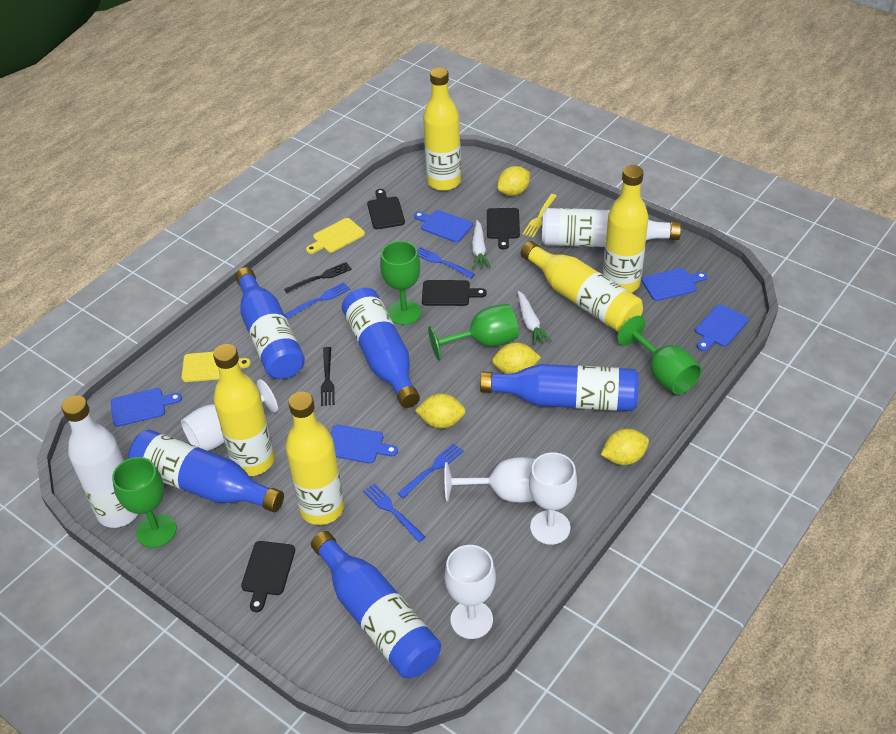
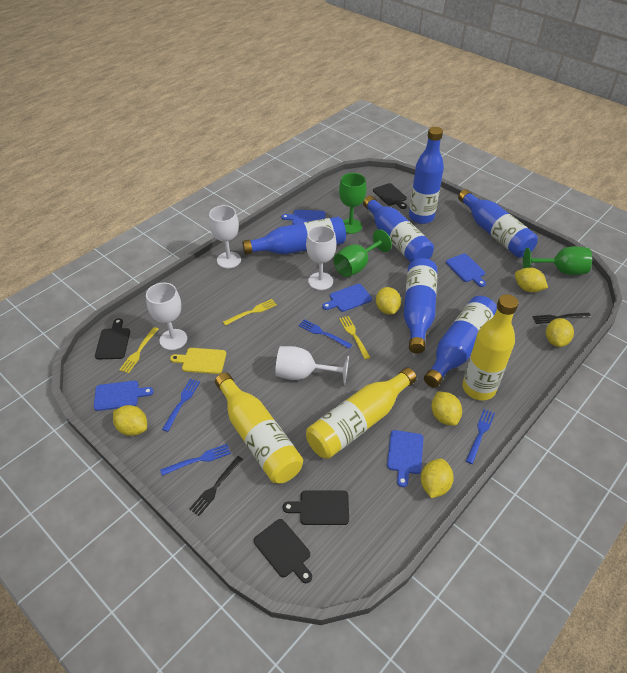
blue bottle: [128,430,284,512] [235,267,305,379] [311,531,441,678] [342,288,420,408] [480,364,639,411] = 5 -> [242,217,346,254] [363,196,434,262] [403,258,437,354] [409,127,444,224] [424,296,497,388] [458,189,538,258] = 6
green goblet: [112,457,177,548] [380,241,421,325] [428,304,519,360] [617,316,702,395] = 4 -> [333,229,392,277] [339,173,367,234] [523,246,592,275] = 3
white bottle: [62,395,138,528] [542,208,681,247] = 2 -> none = 0
white carrot: [472,220,491,269] [518,291,552,345] = 2 -> none = 0
yellow bottle: [213,344,275,476] [286,392,344,525] [423,67,461,191] [521,241,643,332] [603,165,649,293] = 5 -> [215,372,303,483] [306,368,417,459] [462,294,519,400] = 3
yellow cutting board: [182,352,251,382] [306,218,365,254] = 2 -> [170,348,226,374] = 1
yellow fork: [523,194,557,238] = 1 -> [119,327,158,373] [223,299,277,326] [339,316,370,359] = 3
yellow lemon: [415,393,466,428] [492,342,541,374] [497,166,530,196] [601,428,649,465] = 4 -> [113,405,147,436] [376,287,401,314] [421,459,454,498] [431,392,462,426] [515,267,548,292] [546,318,574,347] = 6

